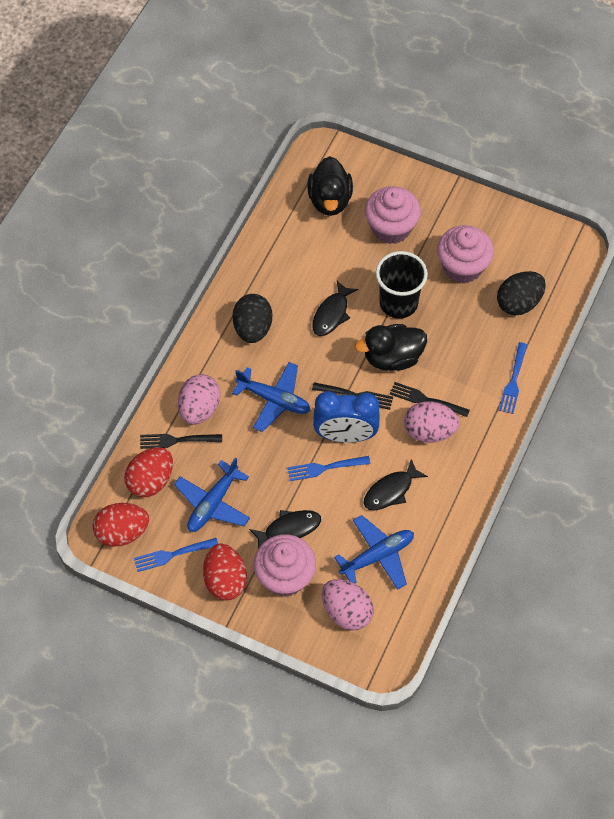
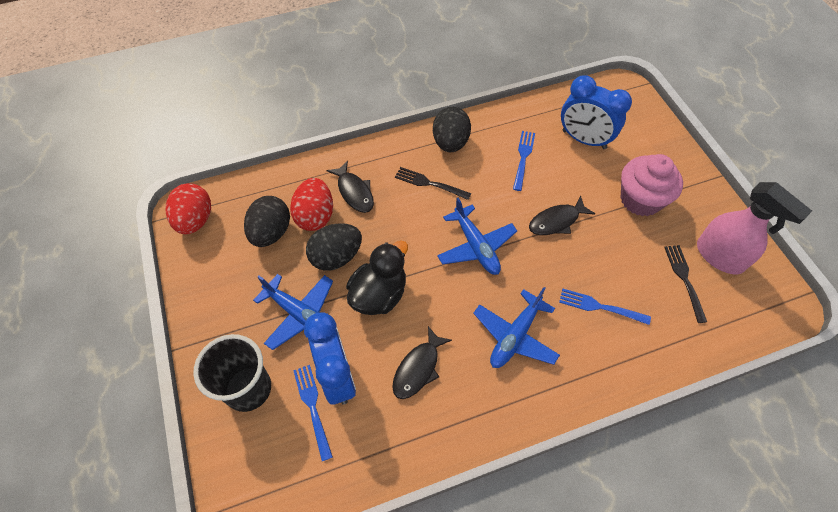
black duck: [307,156,353,216] [355,324,427,371] = 2 -> [346,241,408,315] = 1
black egg: [233,294,272,343] [497,271,546,315] = 2 -> [244,196,290,247] [306,223,362,271] [433,107,471,152] = 3
black fork: [140,434,222,449] [312,382,393,410] [390,382,470,417] = 3 -> [395,167,471,200] [664,245,707,323] = 2
blue clock: [313,391,380,443] = 1 -> [304,312,356,405] [561,75,632,149] = 2
pink cupcake: [254,534,316,597] [365,186,421,244] [437,225,494,283] = 3 -> [621,154,683,216] = 1
pink egg: [178,374,221,425] [322,579,374,630] [404,401,460,443] = 3 -> none = 0
pink spray bottle: none = 0 -> [697,182,812,275] = 1
red egg: [93,503,149,547] [124,447,173,497] [203,544,247,600] = 3 -> [166,183,211,234] [290,178,333,231] = 2

